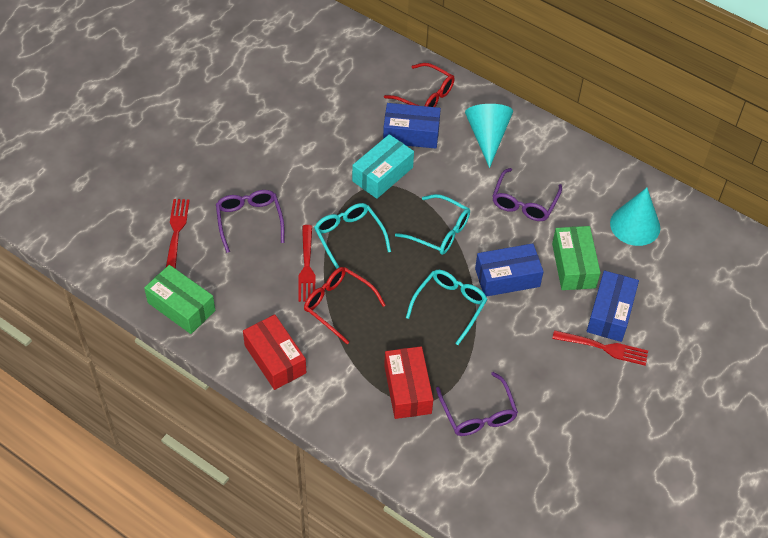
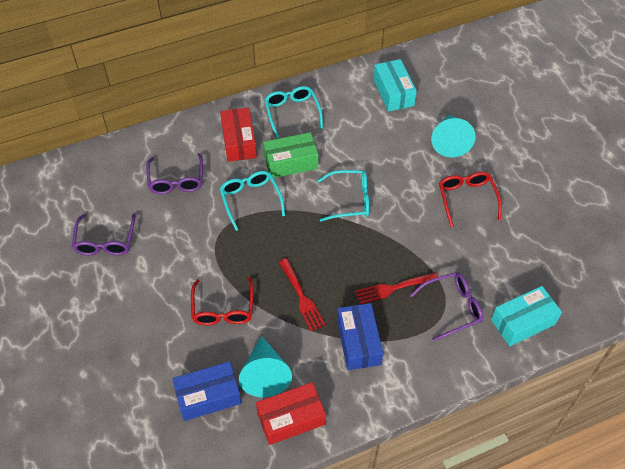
blue box: [383,103,441,149] [475,243,544,297] [587,271,639,342] = 3 -> [172,361,241,421] [337,303,383,370] = 2
green box: [144,265,215,334] [552,226,601,290] = 2 -> [263,132,318,178] = 1
red fork: [166,199,190,269] [298,225,315,302] [552,330,648,366] = 3 -> [279,258,325,331] [355,273,438,304] = 2
turquoise box: [352,134,414,199] = 1 -> [373,59,417,112] [491,286,562,346] = 2

